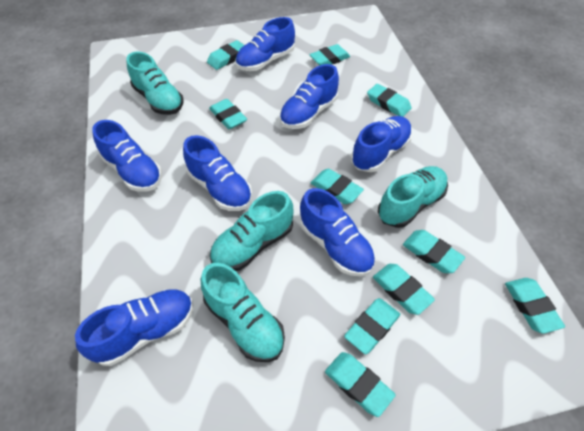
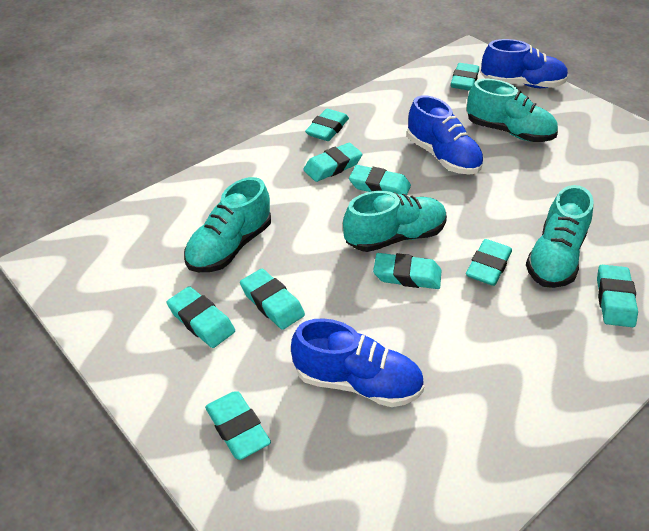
blue shoe: [75,290,193,366] [92,120,162,192] [183,135,252,211] [235,17,295,71] [280,64,339,129] [300,188,375,277] [351,116,412,172] = 7 -> [291,318,424,407] [407,95,484,175] [481,39,568,88] = 3

